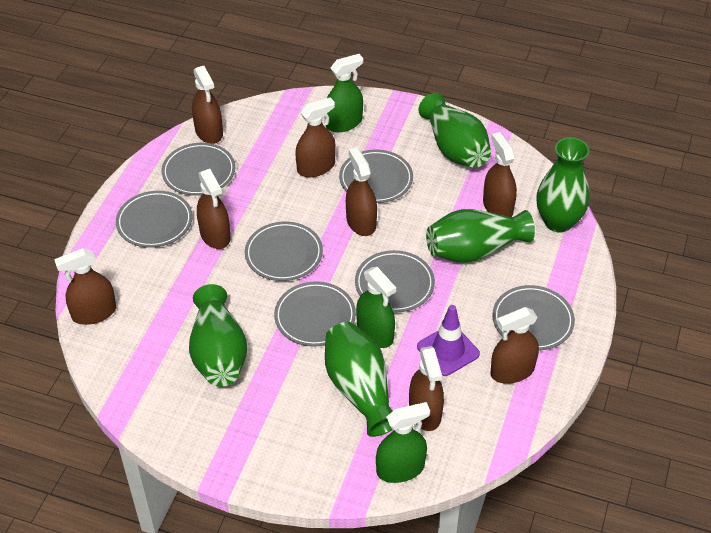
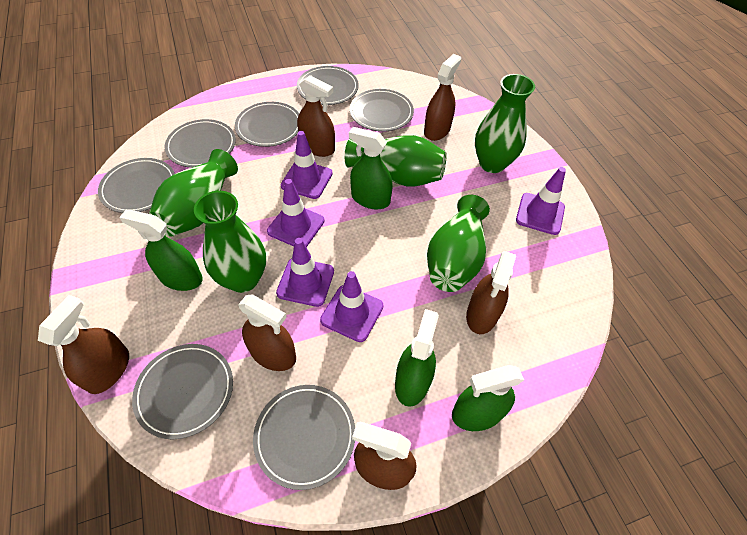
brown spray bottle: [54,248,116,325] [192,66,223,144] [197,169,230,249] [296,97,336,177] [346,147,377,236] [409,346,444,431] [483,132,517,217] [491,307,539,384] = 8 -> [38,295,129,394] [238,294,296,371] [297,75,335,157] [352,421,416,490] [424,54,461,141] [466,251,516,334] = 6
green spray bottle: [326,54,363,132] [356,267,396,348] [376,402,430,483] = 3 -> [119,209,203,291] [349,127,393,209] [395,309,439,407] [452,365,524,431] = 4
purple traffic cone: [417,305,480,376] = 1 -> [267,179,325,247] [276,238,334,307] [281,131,333,199] [320,271,384,342] [516,167,566,235] = 5

